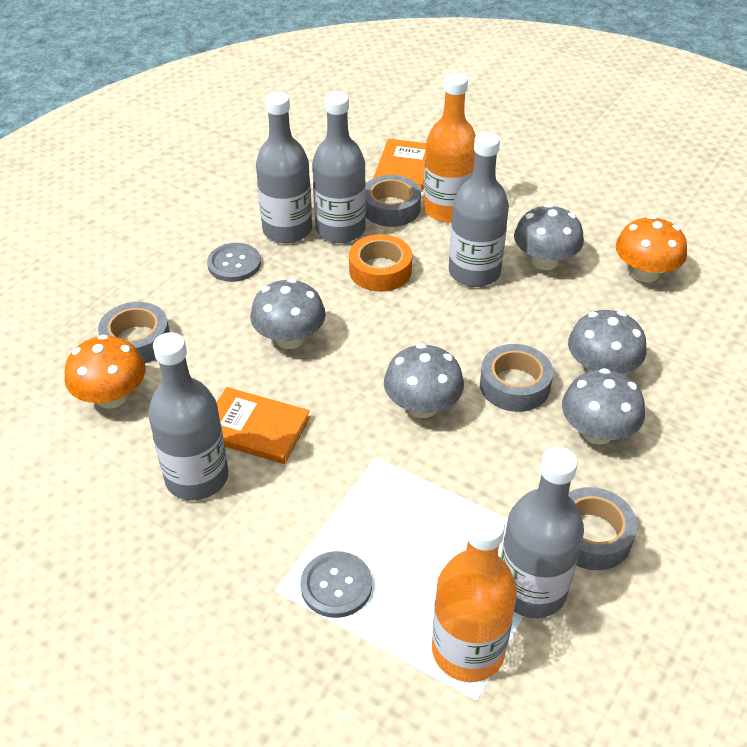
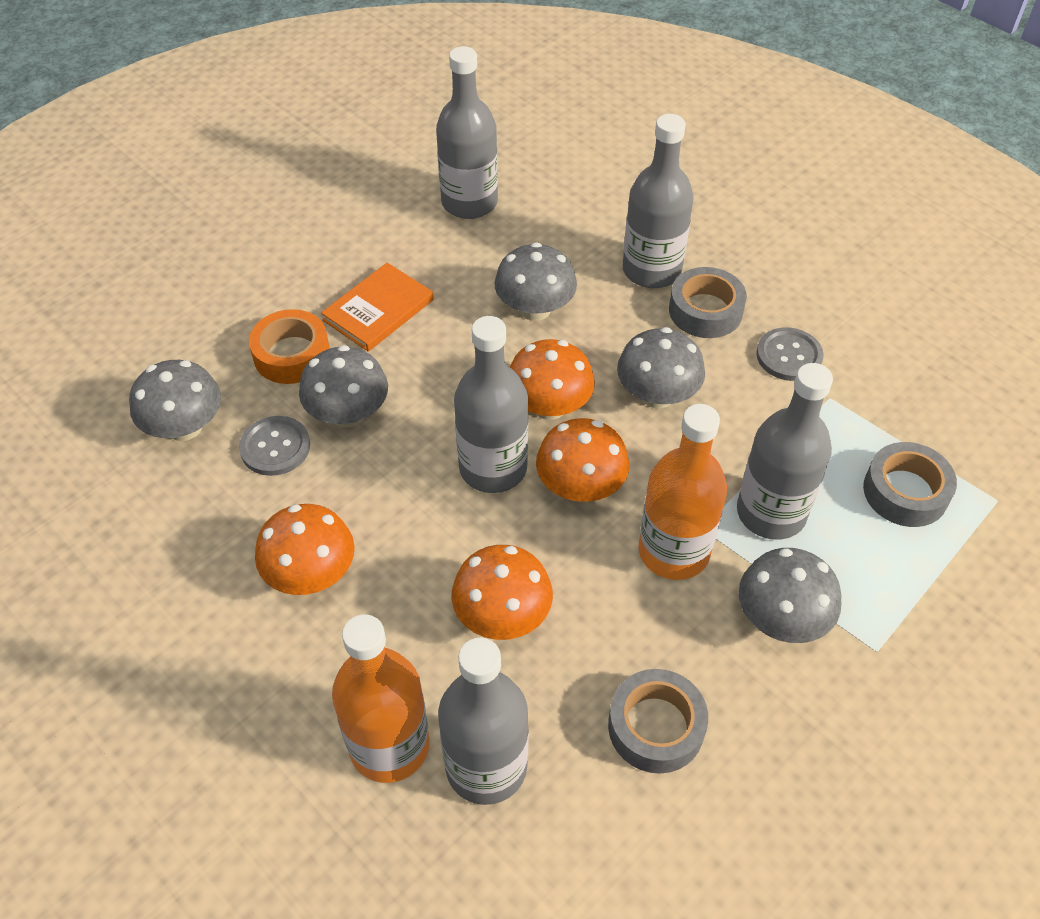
grey tape: [98,302,170,363] [366,175,421,227] [480,344,553,412] [568,487,637,570] = 4 -> [608,669,708,774] [669,267,747,338] [863,442,957,527] = 3
orange book: [217,387,310,464] [373,139,426,192] = 2 -> [321,263,434,352] = 1
orange mushroom: [65,334,145,409] [616,215,687,282] = 2 -> [255,504,354,595] [452,545,553,640] [510,339,595,420] [536,418,629,502] = 4

